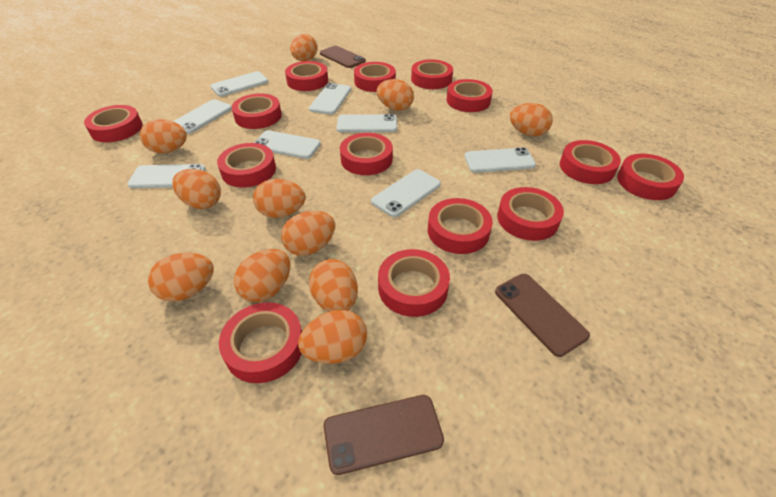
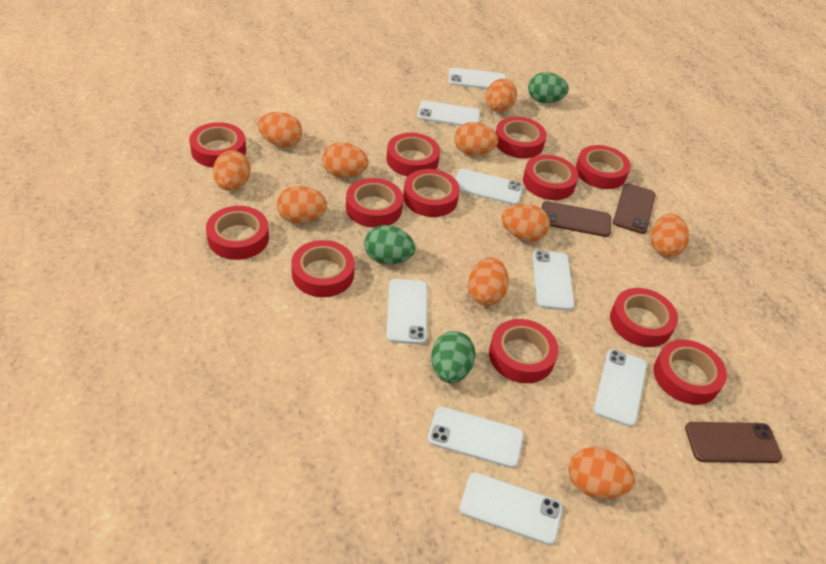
green egg: none = 0 -> [364,225,416,264] [431,331,476,383] [528,72,569,103] = 3
orange egg: [140,119,187,154] [148,253,214,302] [172,169,221,209] [234,249,290,302] [253,179,306,218] [281,211,335,256] [290,34,317,61] [298,310,367,364] [309,259,358,312] [377,79,414,111] [510,103,553,137] = 11 -> [213,150,251,191] [258,112,302,147] [277,186,327,223] [322,142,369,178] [454,122,498,156] [468,257,509,306] [486,79,517,112] [501,204,550,242] [568,447,635,499] [651,213,689,257] = 10
red tape: [84,105,143,142] [217,143,276,187] [219,302,302,383] [232,93,282,129] [285,61,328,91] [340,133,393,175] [354,62,396,92] [378,249,450,317] [411,59,453,89] [428,198,493,254] [447,79,493,112] [497,187,564,241] [560,140,621,184] [617,154,684,200] = 14 -> [189,122,246,167] [206,206,269,260] [291,240,355,297] [346,178,403,228] [386,133,440,176] [403,169,460,217] [489,319,559,383] [496,116,547,158] [523,155,579,200] [576,145,631,189] [610,288,678,347] [653,339,727,405] = 12

